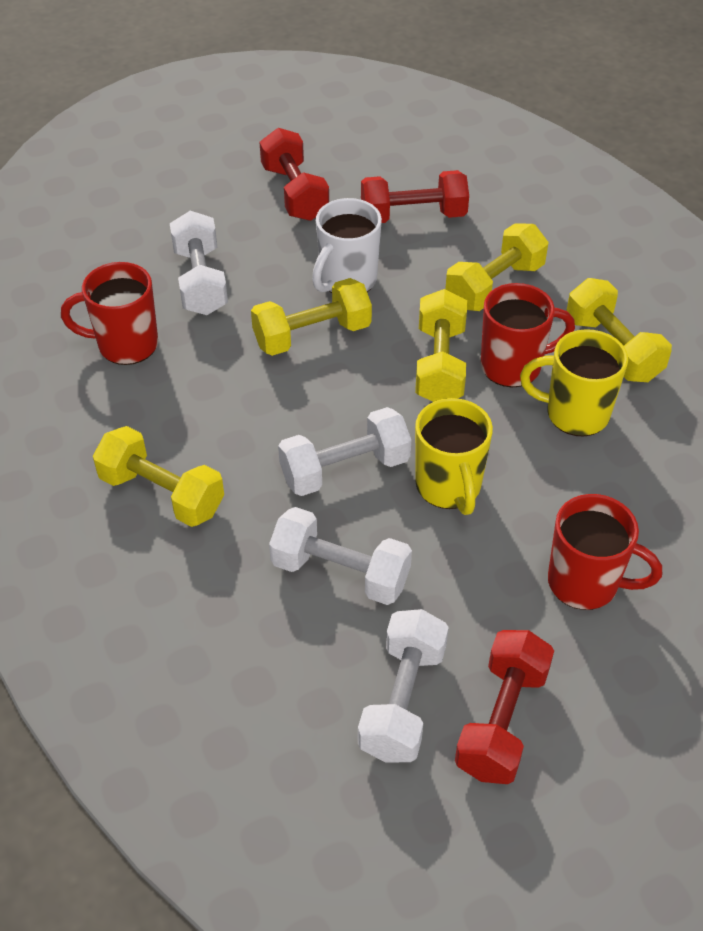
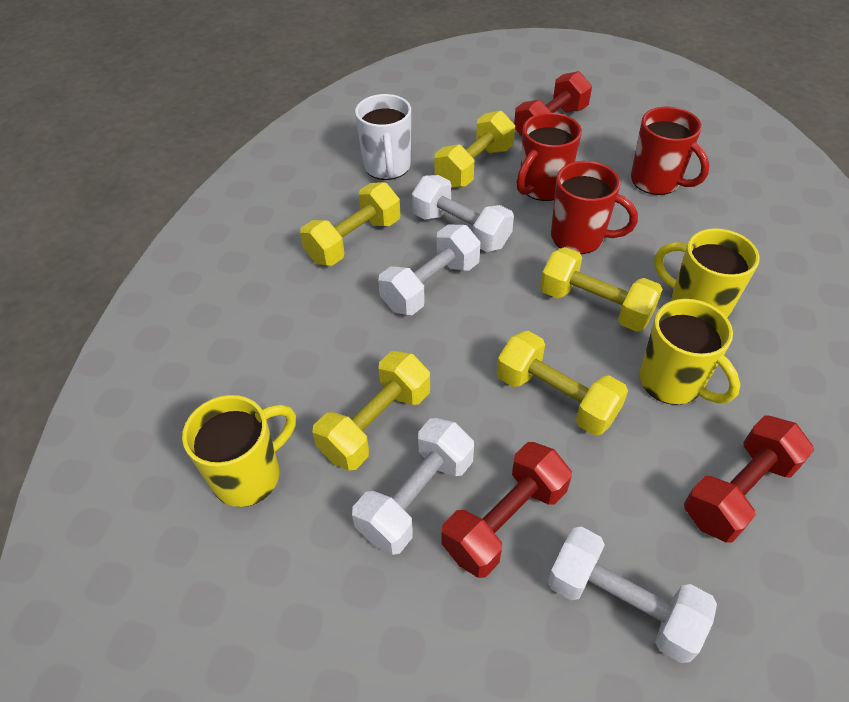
yellow mug: [415,398,493,515] [520,329,628,437] = 2 -> [182,395,296,507] [639,299,740,405] [654,228,760,318] = 3

